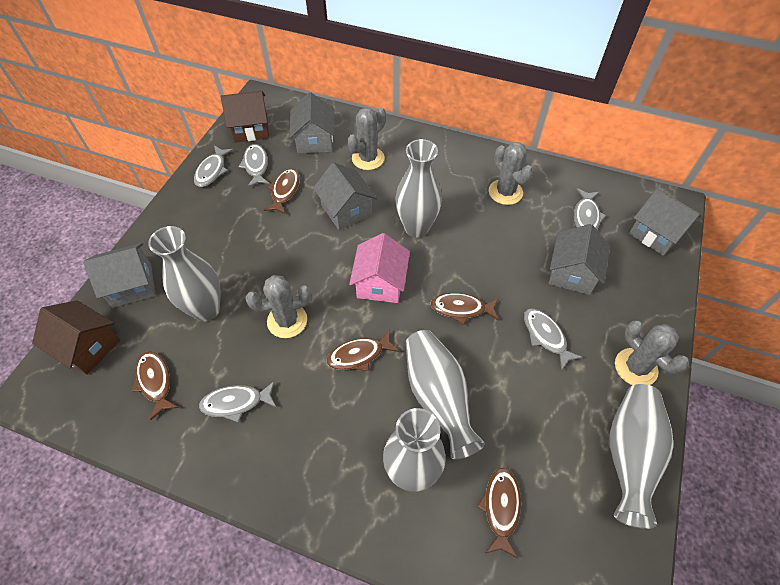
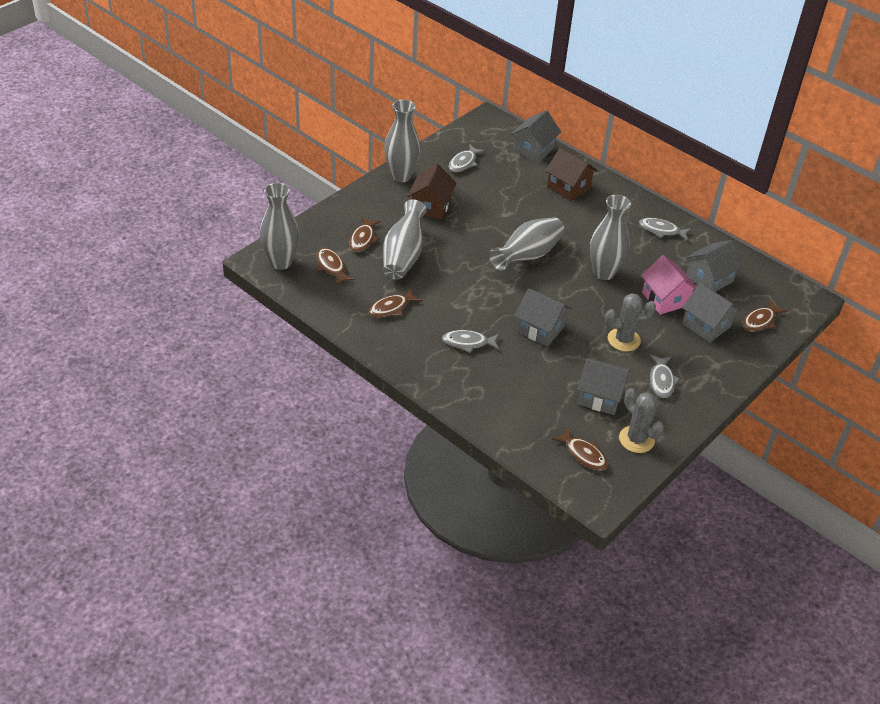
grey cactus: [245,275,312,338] [347,107,386,170] [489,142,533,205] [615,321,689,385] = 4 -> [605,293,656,351] [619,388,664,453] = 2
grey fish: [194,145,233,187] [199,381,277,423] [238,144,270,187] [524,308,583,371] [574,188,606,229] = 5 -> [442,330,499,353] [449,144,485,172] [639,218,691,241] [650,355,680,398] = 4

